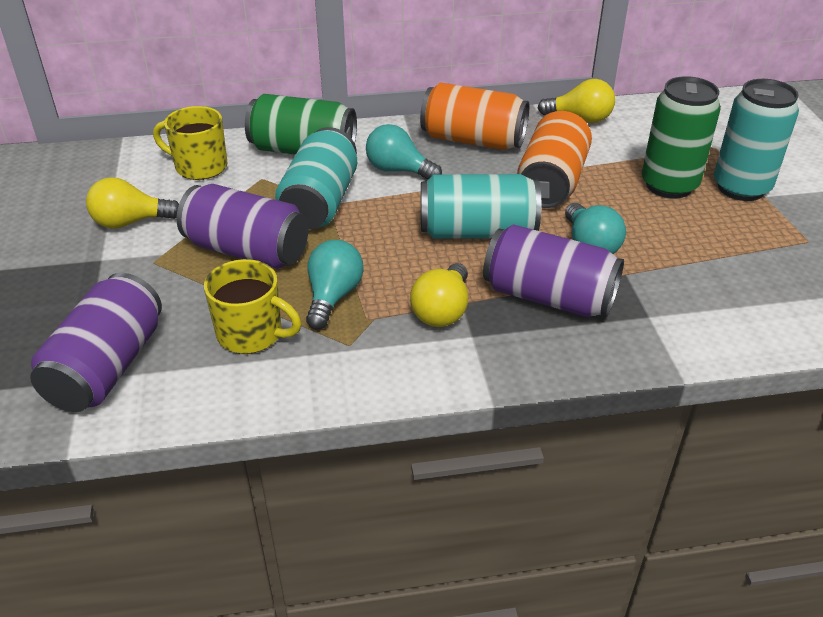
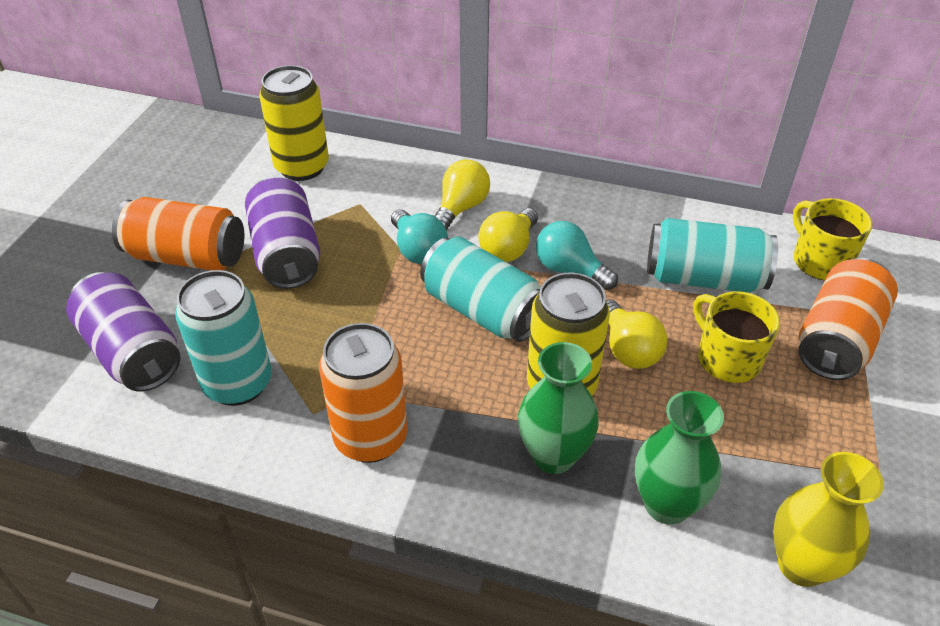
green can: [245,94,357,155] [642,76,721,199] = 2 -> none = 0
green vase: none = 0 -> [518,342,599,474] [635,391,724,525] = 2
orange can: [420,83,529,150] [517,111,592,208] = 2 -> [112,197,244,270] [319,323,408,463] [799,258,898,380] = 3
purple can: [30,273,162,412] [177,184,308,269] [483,224,624,317] = 3 -> [66,272,180,392] [245,176,320,289] = 2
turquoise light bulb: [306,240,363,329] [366,124,442,179] [565,203,626,254] = 3 -> [391,209,448,264] [536,221,618,290] = 2
yellow can: none = 0 -> [259,65,329,181] [527,272,610,396] = 2
yellow vase: none = 0 -> [773,452,884,587] = 1

